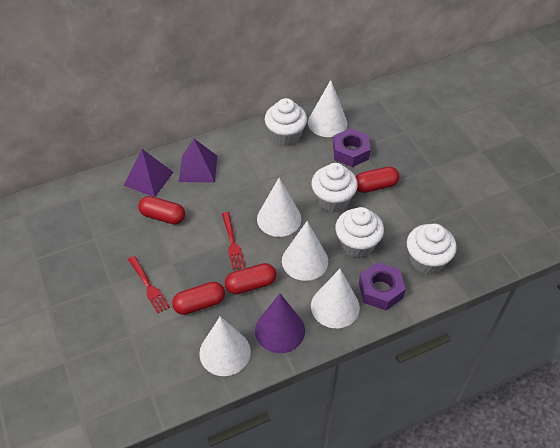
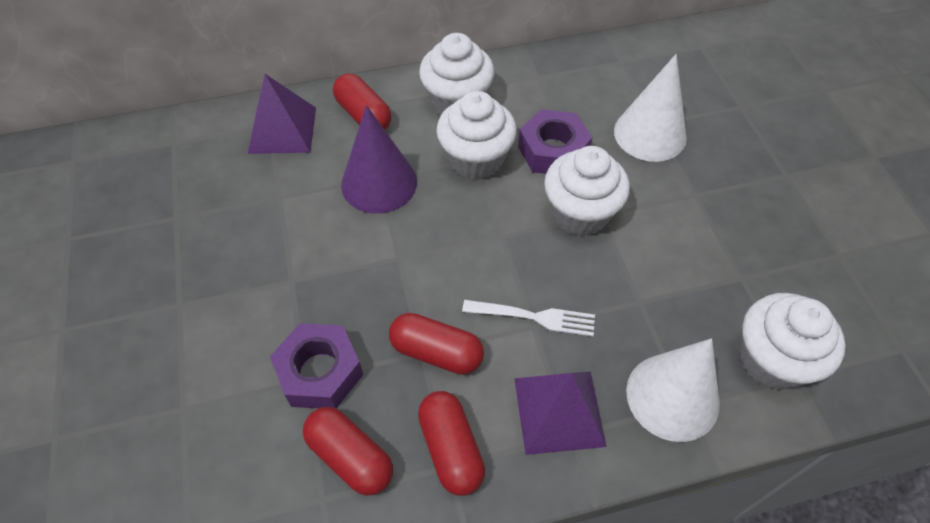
red fork: [128,256,170,313] [222,212,245,270] = 2 -> none = 0
white cone: [199,316,251,376] [257,178,301,237] [282,221,328,281] [308,80,347,137] [311,269,360,328] = 5 -> [614,54,687,162] [626,338,720,442] = 2
white fork: none = 0 -> [462,300,595,336] = 1

